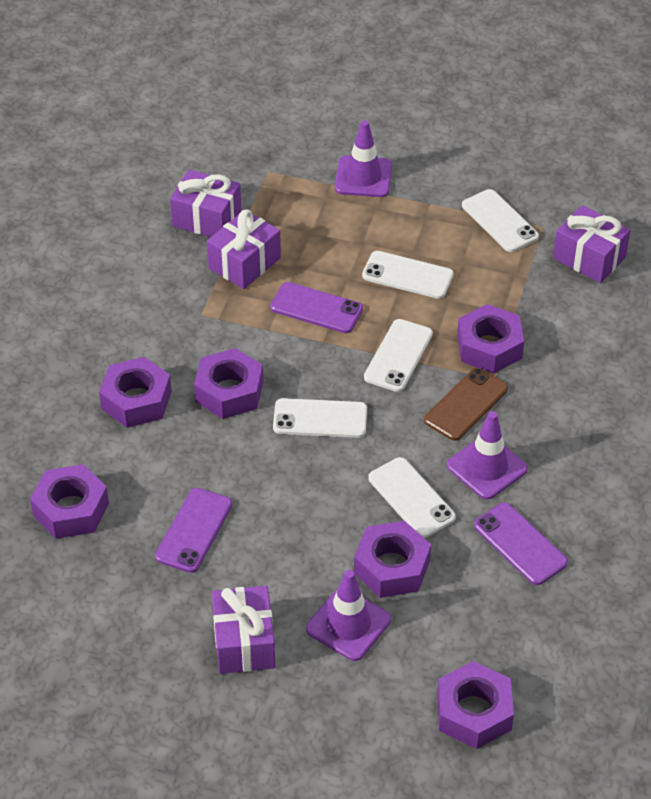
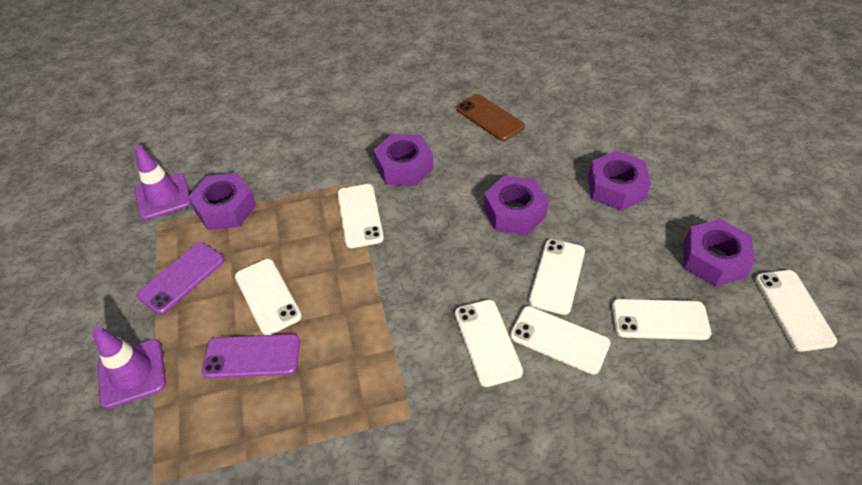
purple gift: [170,170,241,237] [207,210,281,289] [212,586,275,674] [553,205,631,283] = 4 -> none = 0
purple nut: [30,464,109,539] [99,357,172,428] [194,348,263,419] [354,521,431,598] [437,661,514,749] [457,304,524,373] = 6 -> [188,173,257,230] [373,134,433,186] [484,176,549,235] [588,151,651,211] [683,219,755,287] = 5
purple phone: [155,488,232,573] [270,282,363,333] [474,502,568,585] = 3 -> [137,242,224,314] [202,334,300,378] = 2
purple traffic cone: [306,570,391,661] [335,120,392,197] [447,411,528,499] = 3 -> [92,326,166,409] [134,145,191,220] = 2
white phone: [273,398,367,438] [362,251,454,299] [364,319,433,392] [368,457,456,538] [462,189,539,252] = 5 -> [235,259,302,335] [337,184,384,248] [455,300,523,387] [510,306,610,374] [529,239,585,315] [612,299,711,340] [755,270,837,352] = 7

